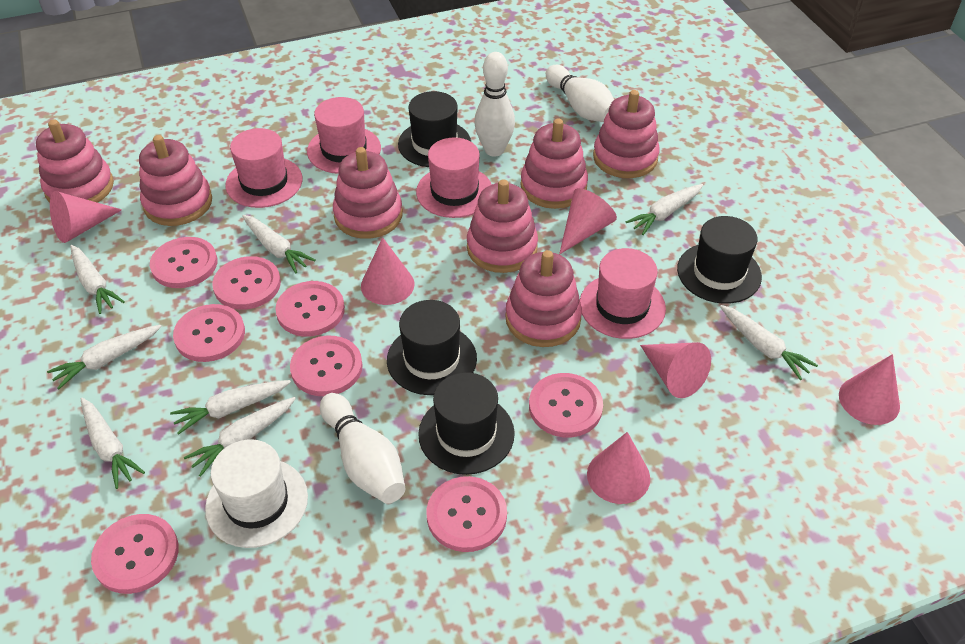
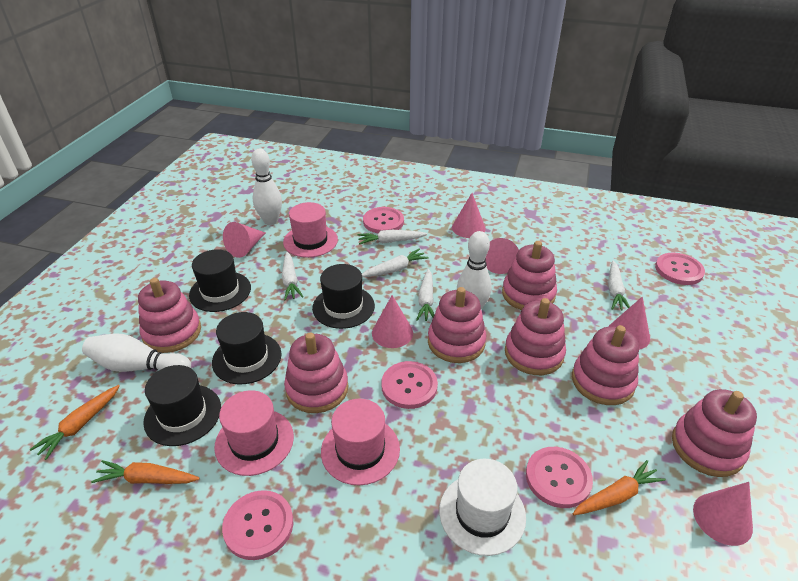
orange carrot: none = 0 -> [30,385,120,460] [91,460,200,484] [573,460,666,515] = 3
pink button: [91,514,179,594] [150,237,217,288] [173,304,245,362] [212,256,281,310] [275,281,345,337] [290,336,363,396] [427,476,507,552] [529,373,603,438] = 8 -> [222,490,293,560] [363,207,404,233] [381,361,438,409] [526,447,593,508] [655,253,705,285] = 5
pink hat: [225,128,303,208] [307,97,381,174] [416,137,492,218] [580,248,666,339] = 4 -> [214,390,294,476] [283,202,338,258] [321,398,400,485] = 3
white carrot: [47,325,161,389] [70,245,125,314] [81,398,145,489] [170,380,291,435] [184,397,296,477] [242,215,316,273] [626,184,703,235] [720,305,818,380] = 8 -> [282,252,303,300] [358,230,427,245] [362,249,428,277] [416,269,434,321] [608,261,630,310] = 5

